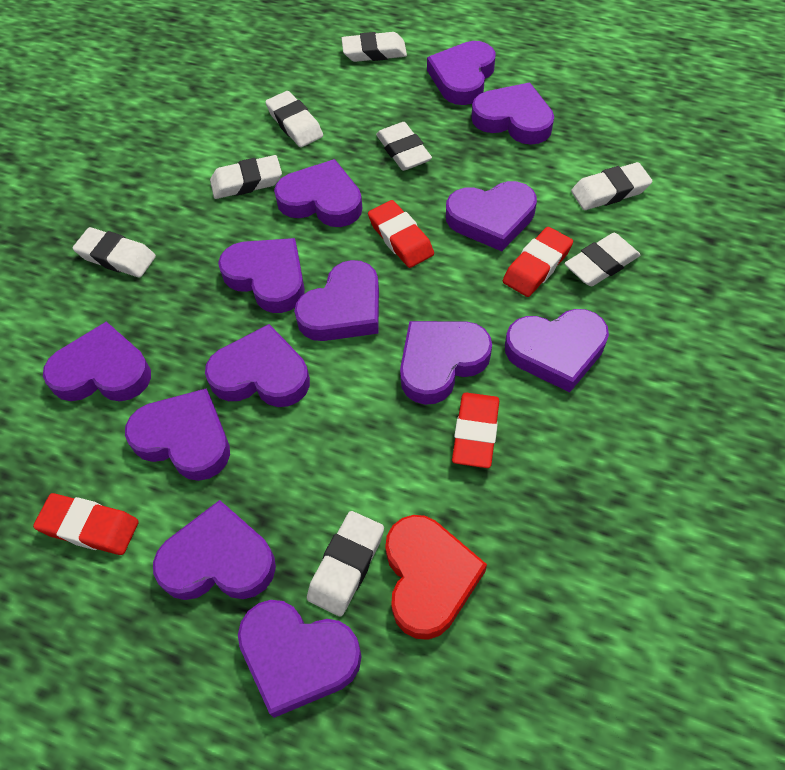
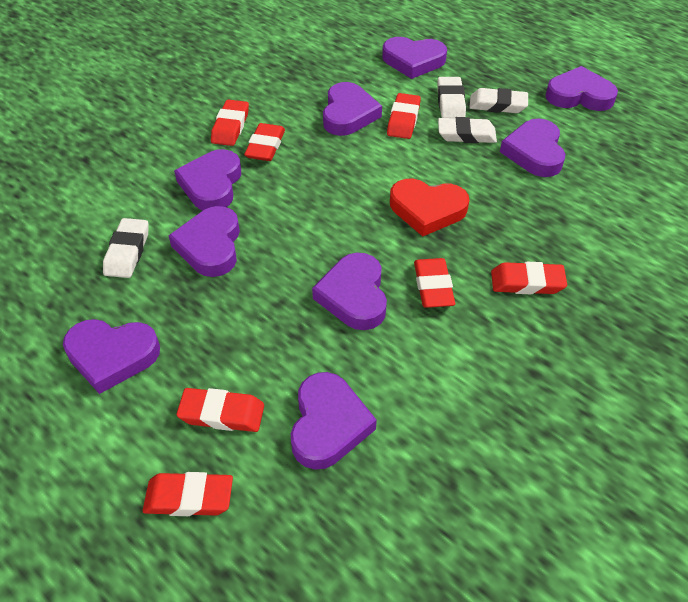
purple heart: [43,322,151,401] [125,388,230,481] [153,500,276,600] [205,324,310,407] [218,238,305,313] [238,600,362,718] [274,159,363,227] [294,260,379,341] [400,321,492,405] [427,41,496,105] [446,181,537,251] [471,83,554,145] [505,309,609,392] = 13 -> [63,319,160,394] [168,206,240,277] [174,149,241,210] [291,372,377,470] [312,253,387,330] [323,82,382,136] [382,37,447,79] [500,118,565,177] [545,66,618,111] = 9
red eraser: [33,493,139,555] [368,200,434,268] [452,392,499,468] [503,227,573,297] = 4 -> [142,472,233,516] [176,388,264,432] [211,100,249,146] [244,123,285,161] [387,93,421,139] [414,258,455,308] [491,262,567,294] = 7
white eraser: [73,227,156,277] [210,155,282,199] [265,91,323,147] [307,511,384,617] [342,32,407,62] [376,122,432,171] [564,233,640,286] [571,162,653,210] = 8 -> [103,218,148,278] [437,77,466,118] [438,117,497,143] [469,88,528,113] = 4

